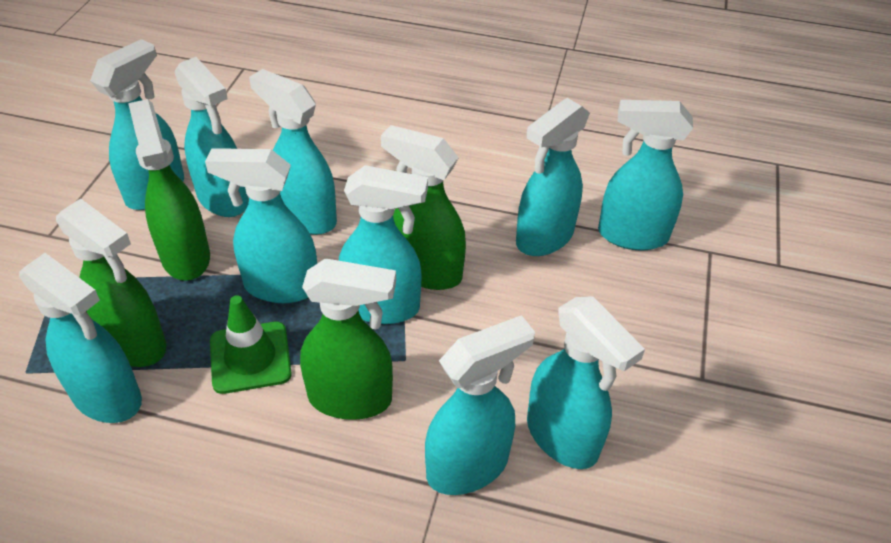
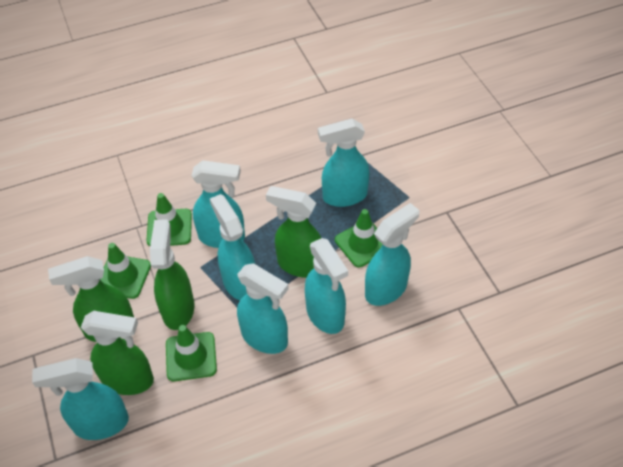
green traffic cone: [210,295,292,394] = 1 -> [100,243,151,299] [146,193,192,246] [166,325,217,381] [335,209,382,267] = 4
turquoise spray bottle: [19,253,142,423] [90,39,184,210] [174,57,249,217] [205,148,317,303] [249,69,337,235] [339,165,428,324] [425,315,535,495] [516,98,590,256] [527,296,645,469] [598,100,693,250] = 10 -> [32,358,129,440] [192,160,245,248] [210,194,255,300] [237,263,289,354] [305,238,348,334] [318,118,370,207] [365,203,419,306] = 7

